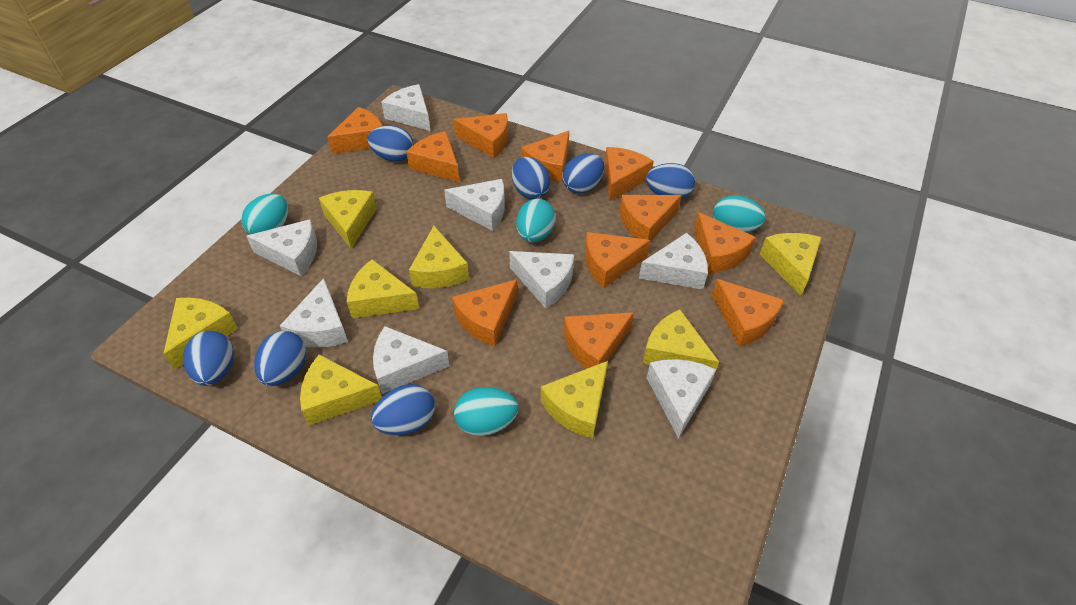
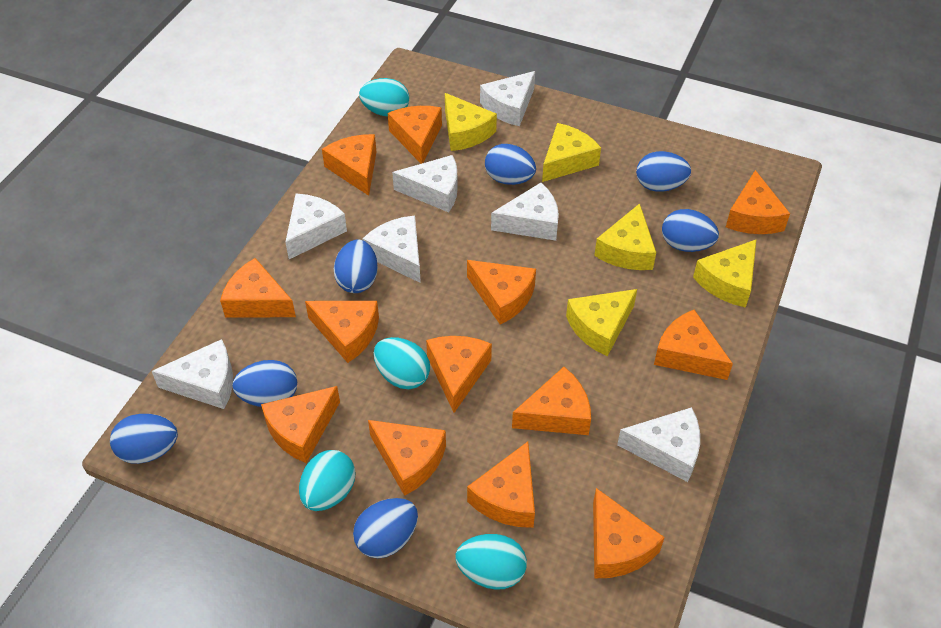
orange cheese: [328,107,382,154] [406,131,460,182] [452,280,517,346] [453,113,508,158] [521,131,569,183] [564,312,634,369] [585,232,650,288] [605,147,654,201] [619,195,682,241] [694,212,756,273] [712,279,784,347] = 11 -> [220,258,296,318] [261,386,340,463] [305,301,379,363] [322,134,376,196] [368,420,446,496] [388,106,442,164] [426,336,492,413] [467,260,536,325] [467,442,535,528] [512,367,591,435] [593,488,665,579] [654,310,733,380] [726,170,790,234] = 13
white cheese: [246,219,317,276] [280,278,348,347] [373,326,449,394] [381,84,430,131] [444,179,505,231] [509,251,574,309] [639,233,708,290] [647,359,716,439] = 8 -> [152,339,233,409] [285,194,347,259] [363,215,421,283] [392,155,458,212] [480,71,535,126] [491,183,559,241] [617,407,700,482] = 7
yellow cheese: [163,297,238,370] [300,354,382,425] [319,190,377,249] [347,259,419,318] [409,226,469,288] [540,361,608,439] [643,309,719,375] [760,233,822,296] = 8 -> [445,93,497,151] [542,123,601,182] [566,289,637,356] [594,203,656,270] [693,239,757,308] = 5

